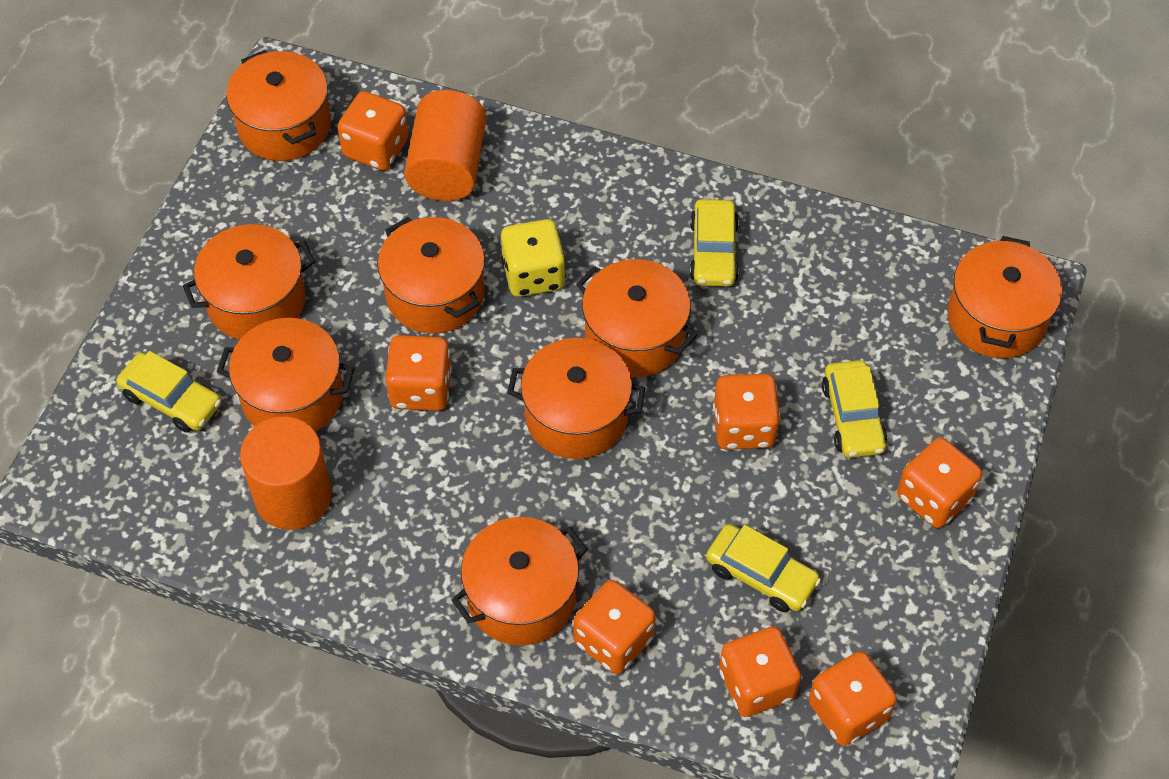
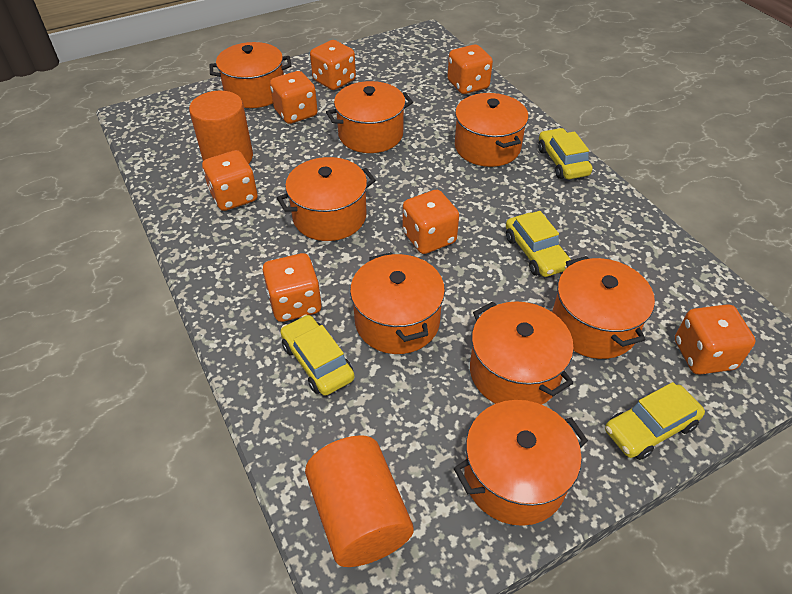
yellow dice: [501,219,566,297] = 1 -> none = 0

